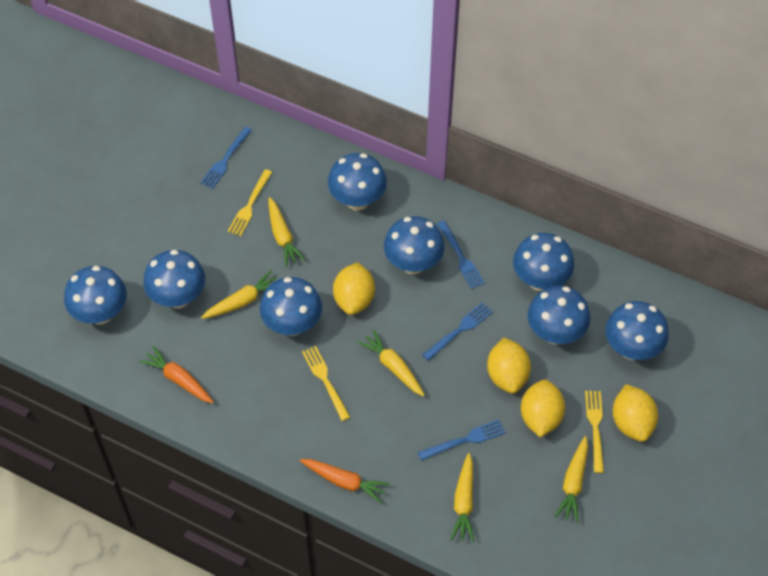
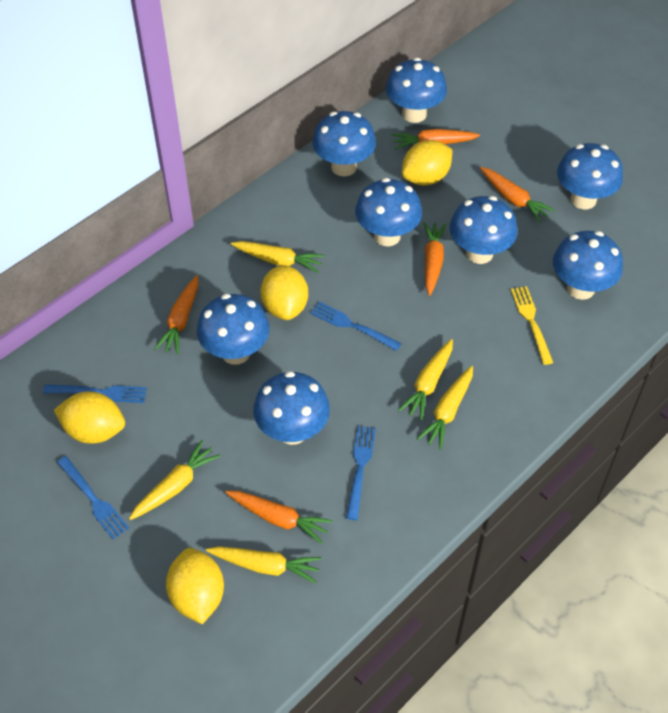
orange carrot: [139,346,214,403] [300,459,390,503] = 2 -> [154,275,199,354] [225,491,333,544] [392,129,480,150] [423,222,447,296] [480,167,555,223] = 5
yellow fork: [228,169,272,236] [302,346,350,421] [585,391,604,473] = 3 -> [511,286,553,365] = 1

